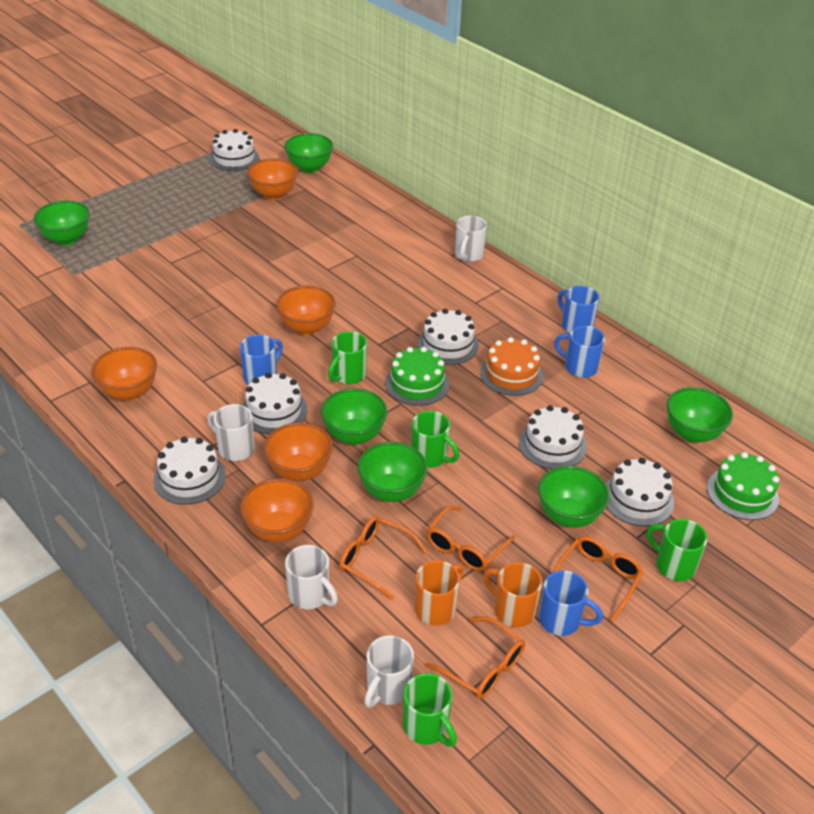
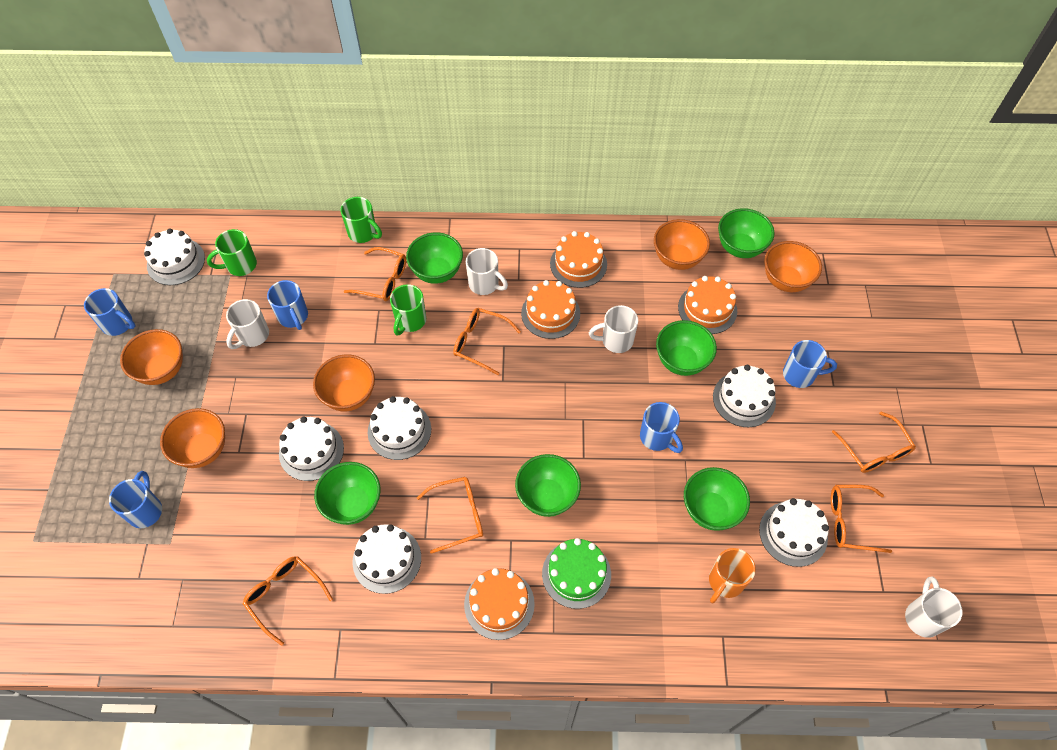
blue mug: [240,335,283,385] [539,570,603,636] [554,326,605,378] [558,286,600,333] = 4 -> [84,288,135,336] [109,471,162,528] [267,280,308,330] [640,402,683,453] [783,340,837,388] = 5
green cake: [385,347,449,406] [707,452,779,520] = 2 -> [542,538,611,609] = 1
green mug: [328,331,367,384] [403,673,457,747] [411,411,459,468] [647,519,708,581] = 4 -> [207,229,257,276] [340,197,382,243] [390,284,426,336] = 3
orange cake: [480,337,543,396] = 1 -> [464,568,535,640] [521,280,580,339] [550,231,607,288] [678,276,737,334] = 4
orange glasses: [339,516,428,600] [426,506,515,571] [426,616,525,699] [553,536,644,622] = 4 -> [243,556,333,646] [344,247,406,301] [417,477,483,554] [453,308,521,375] [831,485,892,553] [832,412,916,473] = 6
orange mug: [415,560,464,626] [483,562,542,627] = 2 -> [709,548,756,603] = 1

